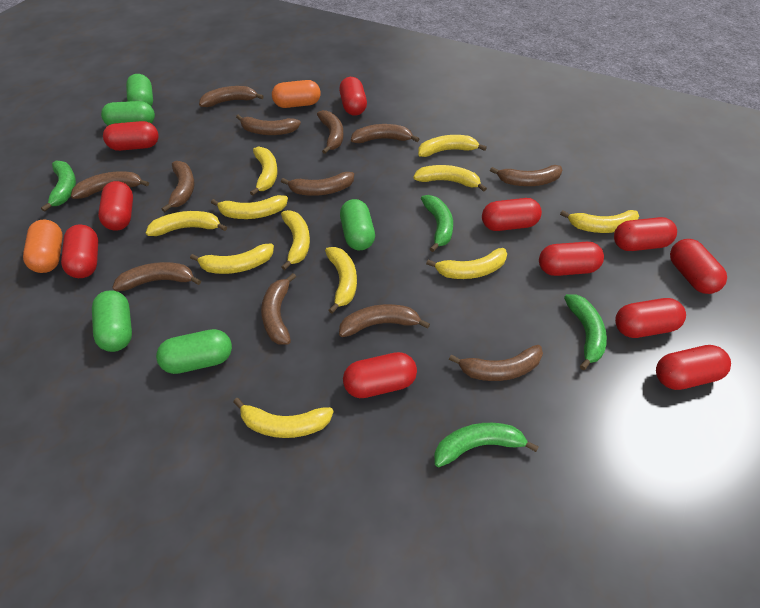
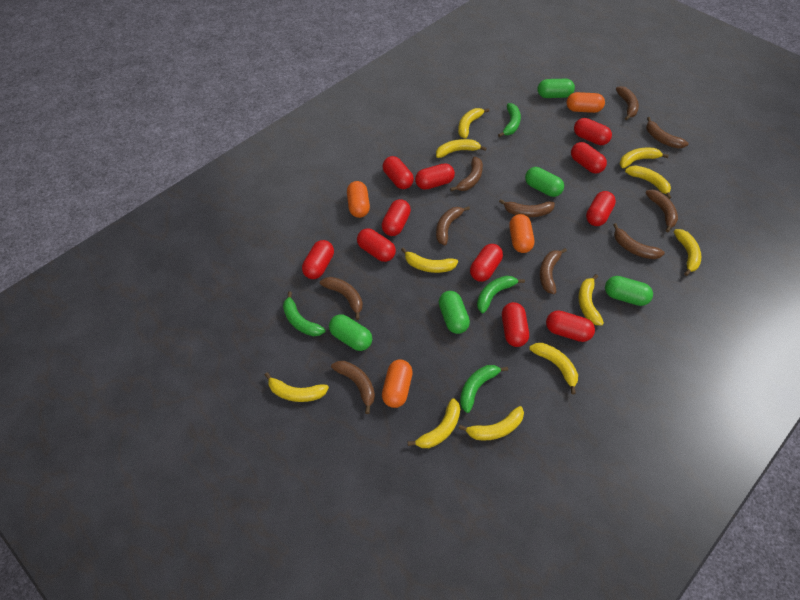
brown banana: [71,172,149,199] [112,262,201,291] [162,161,194,212] [199,86,264,107] [236,114,301,135] [261,273,296,345] [281,172,354,196] [317,110,343,154] [339,304,430,337] [351,124,419,143] [449,345,543,381] [490,165,562,186] = 12 -> [320,277,363,320] [331,361,375,414] [436,206,470,245] [450,157,483,191] [499,199,555,217] [540,248,567,294] [613,223,665,259] [616,86,639,121] [646,117,689,149] [646,189,678,232] = 10
orange capsule: [23,220,63,273] [272,80,321,108] = 2 -> [347,181,370,218] [382,360,413,408] [509,214,534,253] [567,92,605,113] = 4

